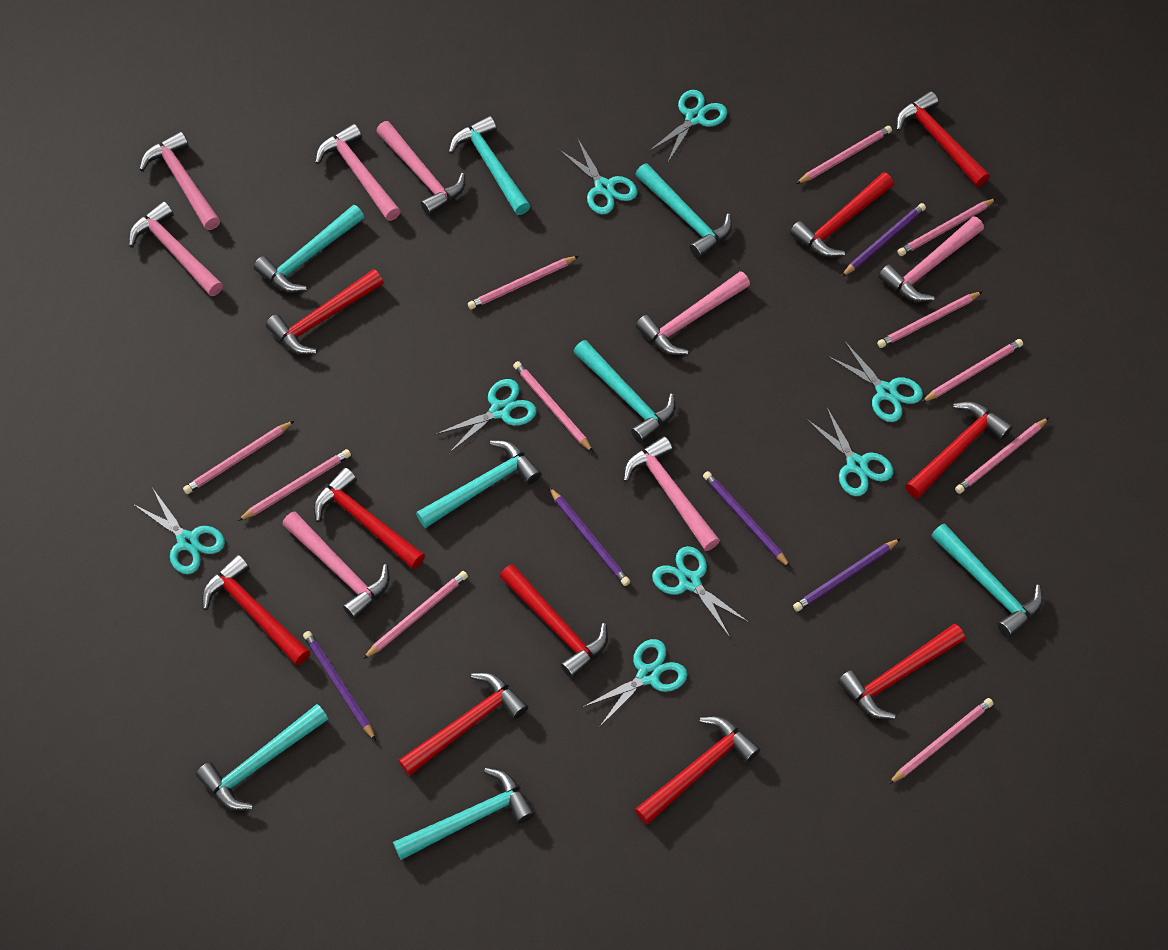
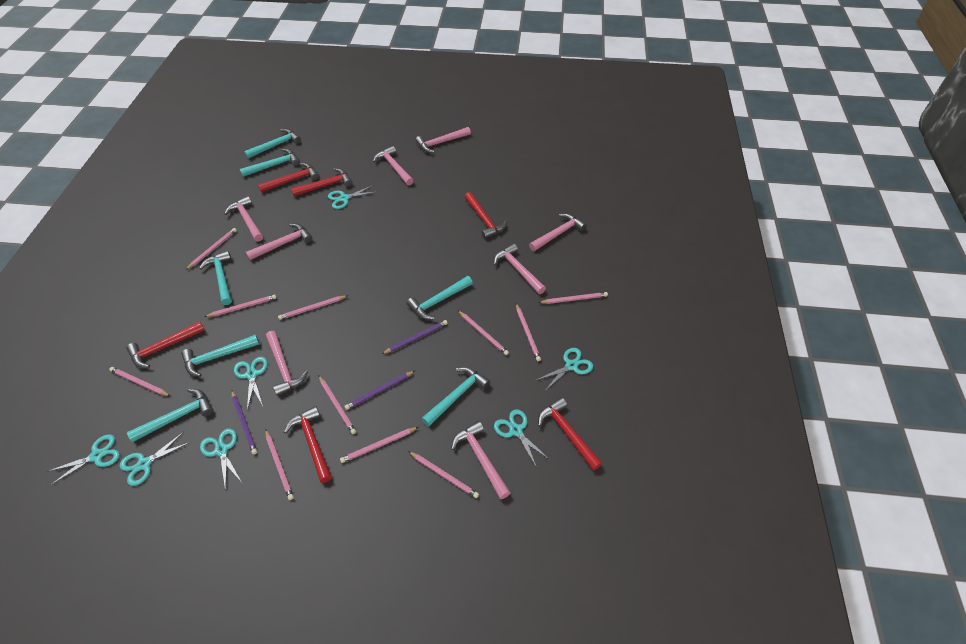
purple pencil: [303,631,376,741] [549,487,630,586] [703,471,791,568] [793,538,901,612] [841,203,926,277] = 5 -> [231,390,257,455] [344,371,415,410] [382,320,448,354] = 3
red hammer: [202,555,310,666] [266,269,383,354] [313,467,425,569] [398,673,528,776] [500,564,608,679] [634,716,760,825] [790,173,894,257] [838,624,965,719] [896,91,990,187] [905,402,1013,499] = 10 -> [126,321,205,368] [258,163,319,193] [284,406,332,483] [291,168,352,196] [465,192,507,239] [538,397,603,471] = 6
turquoise hammer: [196,704,328,811] [254,205,364,292] [393,768,535,860] [416,441,542,528] [449,116,530,215] [573,340,676,443] [635,163,732,259] [931,523,1043,638] = 8 -> [127,389,214,442] [181,335,259,377] [199,251,232,305] [240,149,300,177] [244,129,301,159] [407,276,473,319] [421,367,490,426] = 7
turquoise scissors: [133,489,225,574] [435,379,537,453] [558,139,638,215] [583,639,687,726] [648,90,727,162] [652,546,748,637] [806,408,893,496] [828,342,923,422] = 8 -> [47,434,120,485] [120,432,190,486] [200,428,241,491] [234,357,268,410] [328,185,375,209] [494,409,550,468] [536,348,593,391] = 7

